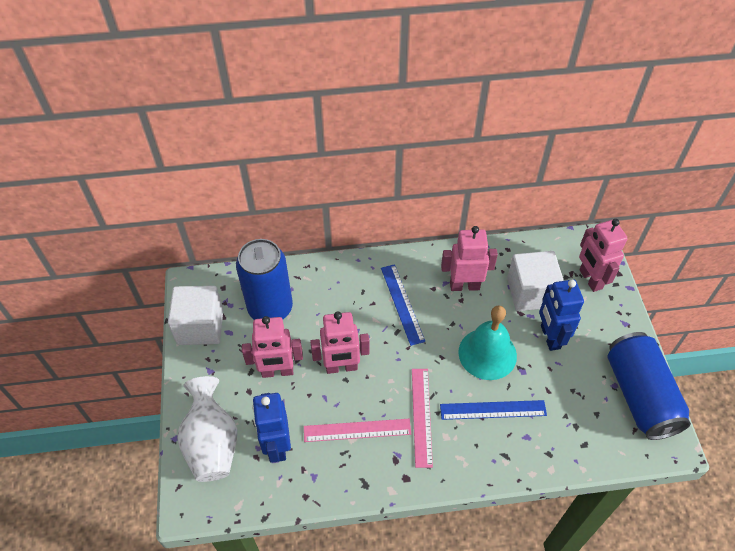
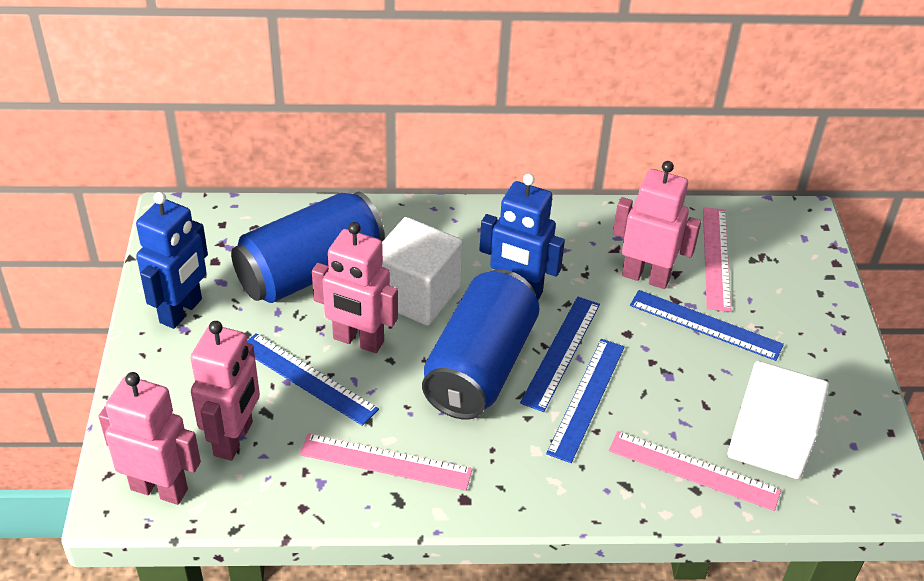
blue ruler: [381,264,425,346] [440,400,547,420] = 2 -> [247,333,379,426] [520,296,600,412] [546,339,624,463] [630,290,784,361] = 4
pink ruler: [304,419,411,442] [412,369,433,468] = 2 -> [299,433,473,491] [609,431,781,511] [703,207,731,312] = 3
turquoise bell: [458,305,517,380] = 1 -> none = 0
white vase: [177,376,237,482] = 1 -> none = 0

